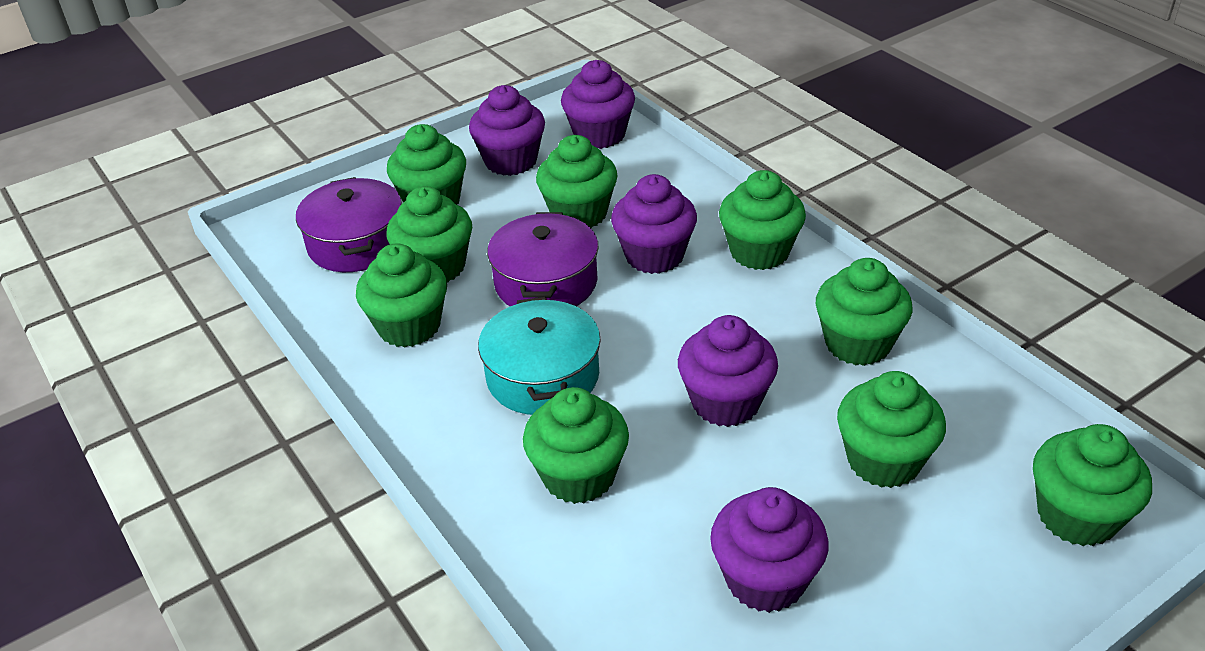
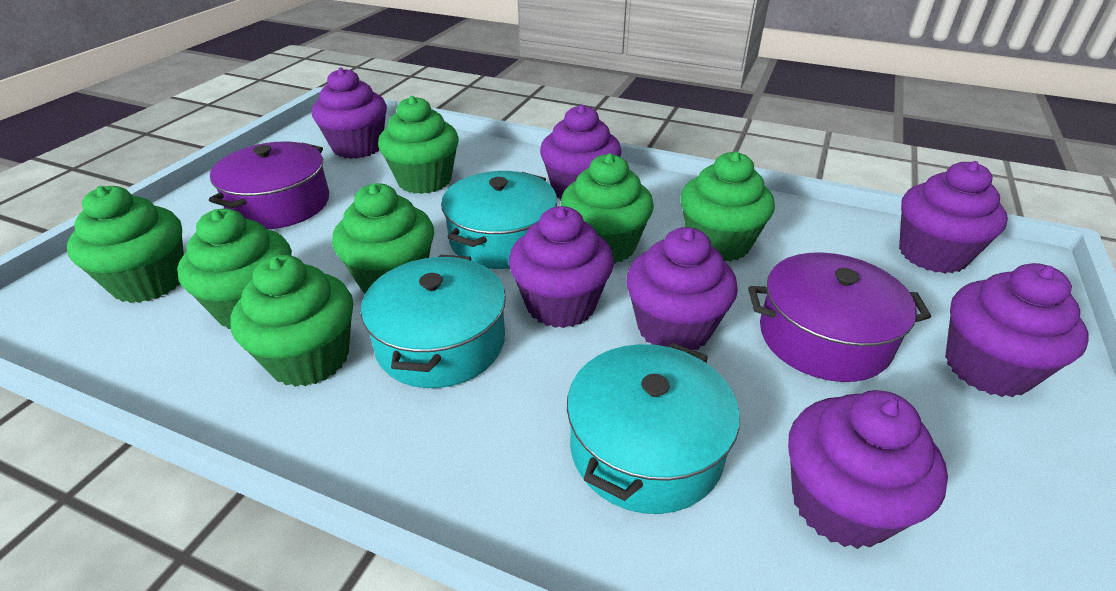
green cupcake: [356,243,447,348] [387,124,466,204] [387,186,472,283] [523,387,629,504] [536,135,618,228] [719,170,806,270] [816,258,913,366] [837,371,946,488] [1033,424,1152,546] = 9 -> [67,186,184,303] [177,208,292,329] [231,255,353,387] [332,183,434,293] [378,96,459,194] [561,153,654,264] [680,152,775,262] = 7
purple cupcake: [469,85,545,176] [561,60,635,149] [611,174,697,274] [678,315,778,427] [710,487,829,613] = 5 -> [312,67,387,159] [509,206,614,328] [540,105,622,199] [626,227,738,350] [788,390,948,549] [899,161,1008,274] [945,263,1089,397] = 7
turquoise pot: [478,297,601,415] = 1 -> [361,255,506,388] [441,171,557,269] [567,342,740,514] = 3

